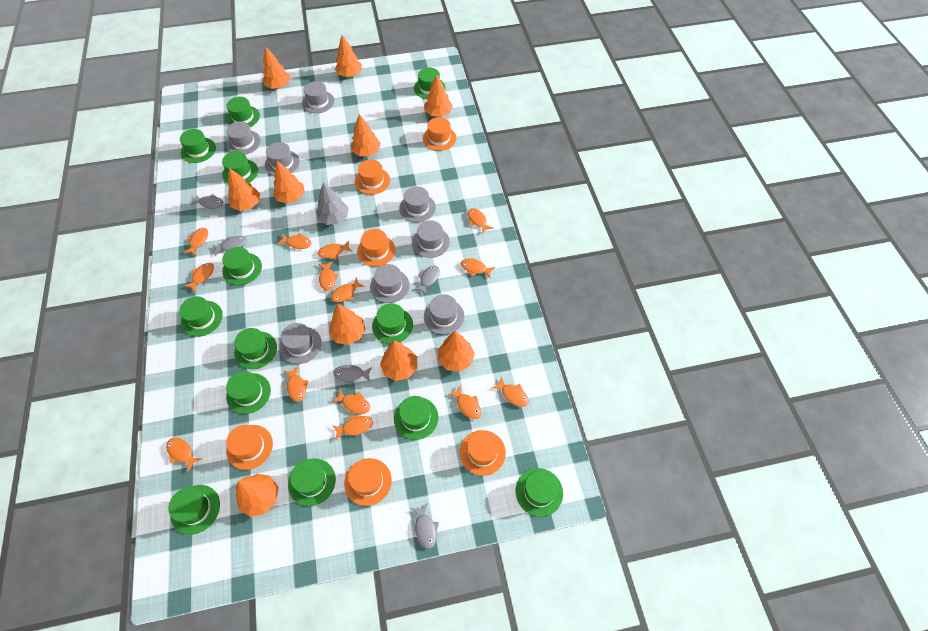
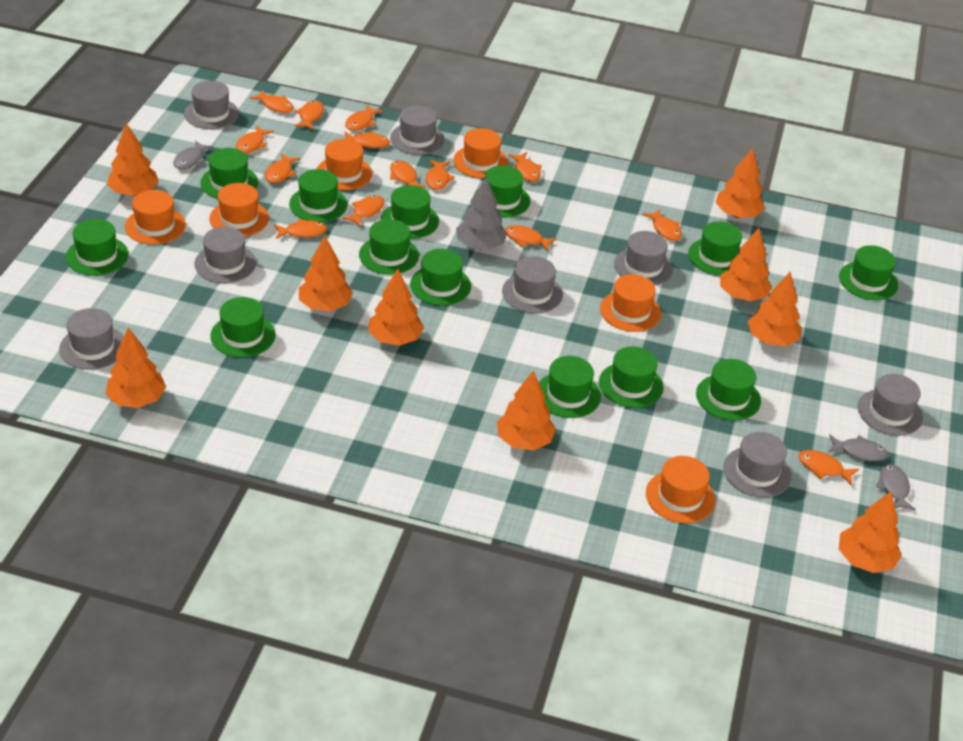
grey fish: [190,194,223,209] [212,236,247,256] [333,365,372,386] [411,503,439,549] [414,265,440,295] = 5 -> [173,140,213,169] [828,434,888,461] [876,464,916,511] = 3
orange tree: [228,168,260,211] [236,474,278,517] [263,46,291,89] [273,161,305,204] [329,304,366,345] [335,35,362,77] [351,114,381,156] [380,341,417,381] [424,74,453,117] [438,331,475,372] = 10 -> [106,328,166,408] [107,123,159,196] [299,236,353,311] [368,269,424,346] [497,371,556,450] [716,148,765,218] [720,228,772,301] [748,272,802,346] [839,491,902,573] = 9

